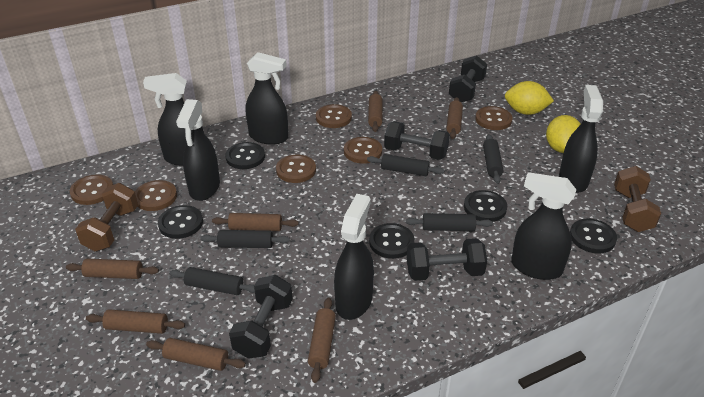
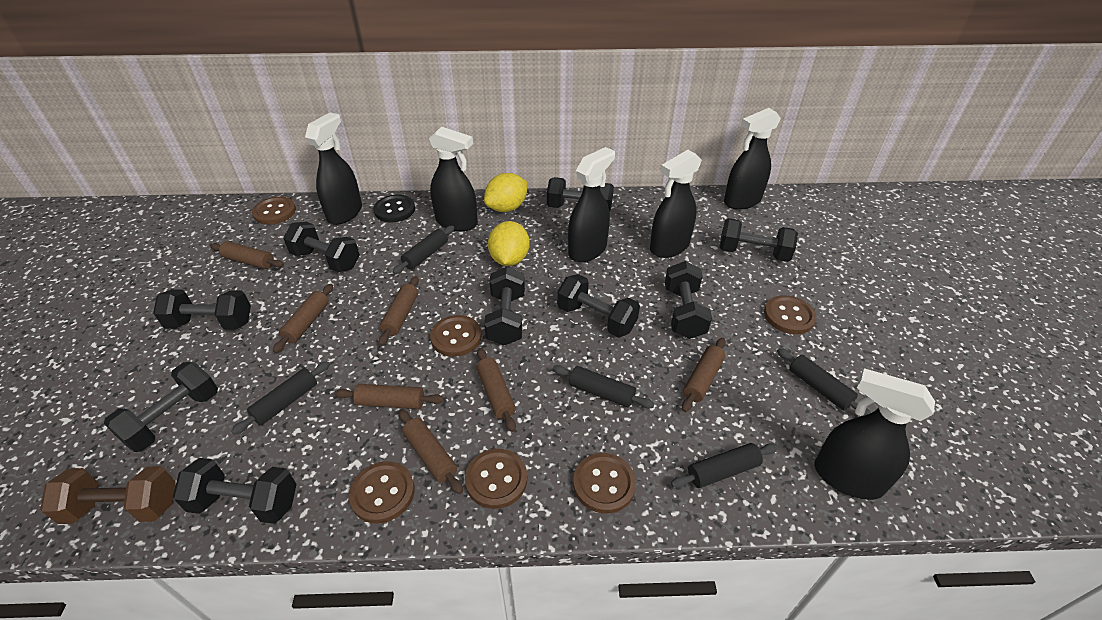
black button: [158,205,203,239] [225,142,265,169] [369,223,414,259] [464,190,507,222] [570,219,617,253] = 5 -> [374,195,415,222] = 1
black dumbbell: [229,275,293,359] [384,121,450,160] [407,238,487,281] [449,55,487,102] = 4 -> [104,362,218,452] [153,289,251,330] [173,458,296,524] [283,222,360,272] [484,267,525,346] [547,177,614,212] [557,274,640,337] [665,261,712,339] [719,218,798,262] = 9
brown dumbbell: [75,183,138,252] [614,166,661,232] = 2 -> [40,466,175,524] = 1

